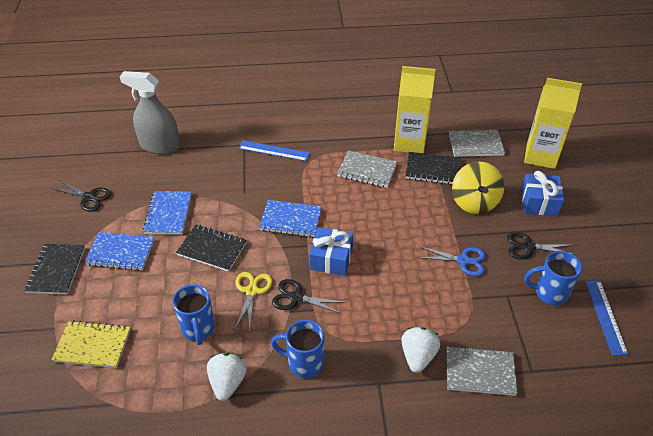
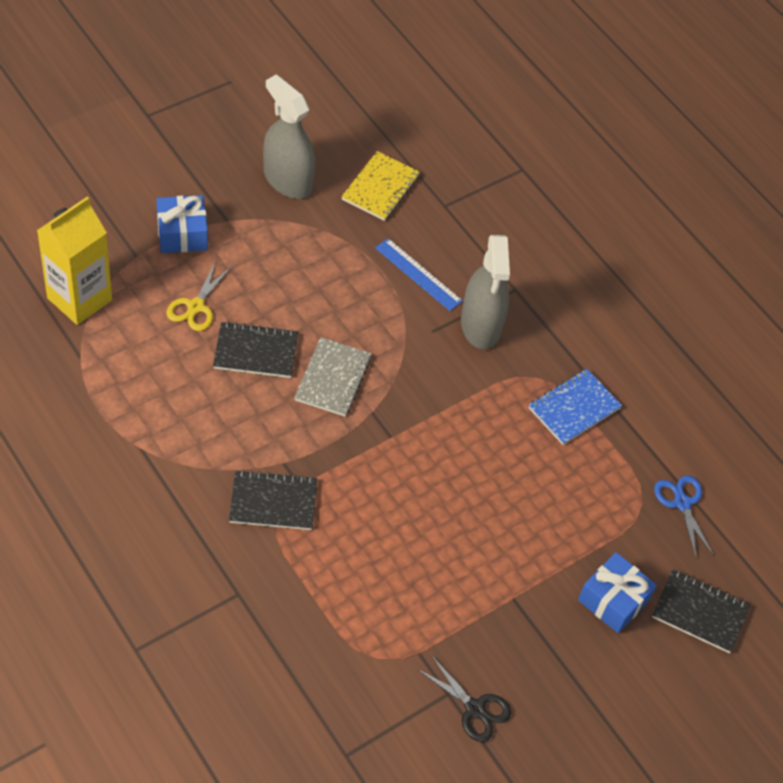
black scissors: [51,180,111,212] [272,279,343,314] [507,232,577,259] = 3 -> [417,655,511,742] = 1
blue mug: [173,284,215,345] [271,320,324,378] [524,251,582,306] = 3 -> none = 0
blue notebook: [85,232,154,271] [143,191,192,235] [259,200,322,237] = 3 -> [529,369,622,445] = 1
blue ruler: [239,140,310,161] [585,280,629,356] = 2 -> [375,238,463,311] = 1
grey notebook: [337,150,397,188] [447,346,518,396] [449,129,505,157] = 3 -> [294,337,371,417] = 1
grey spray bottle: [120,71,180,154] = 1 -> [263,75,316,199] [461,235,510,349] = 2
white strawberry: [207,353,247,401] [401,327,440,373] = 2 -> none = 0
yellow carton: [394,66,435,153] [524,78,582,169] = 2 -> [37,196,112,325] = 1
yellow spinning top: [452,161,504,214] = 1 -> none = 0

